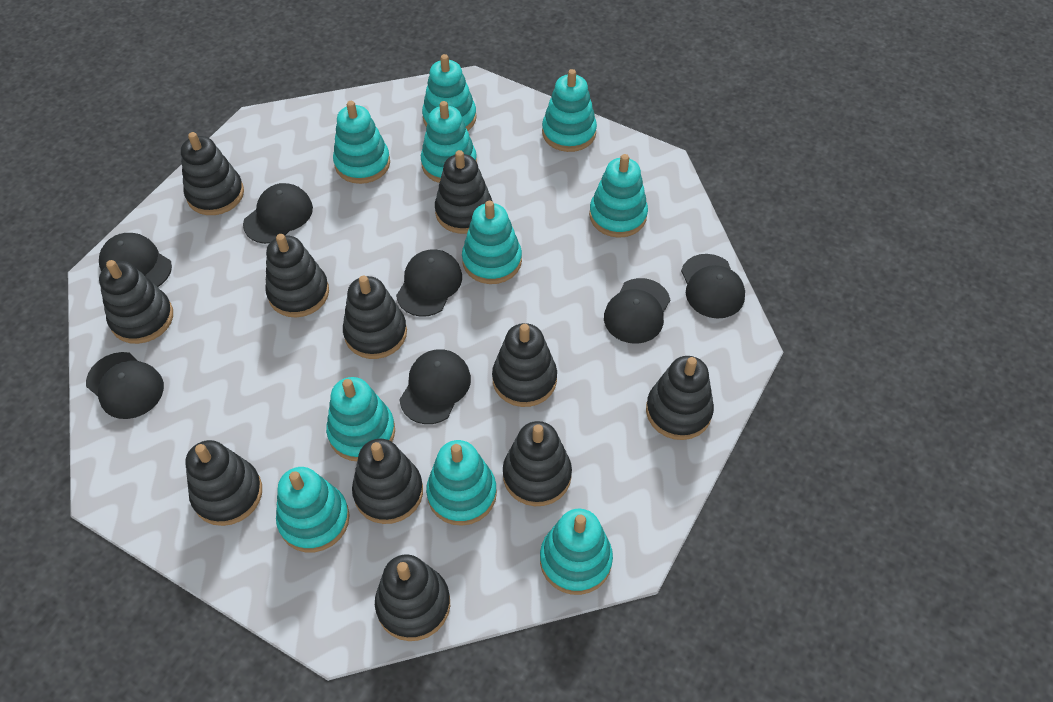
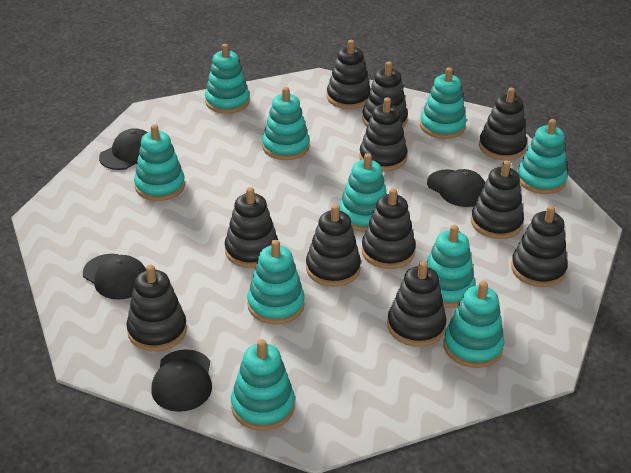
black cap: [86,352,164,419] [99,233,172,287] [243,183,313,244] [396,249,462,317] [399,349,471,424] [604,278,670,344] [681,254,745,318] = 7 -> [83,254,146,300] [99,128,148,170] [151,349,212,412] [427,169,485,207] = 4

